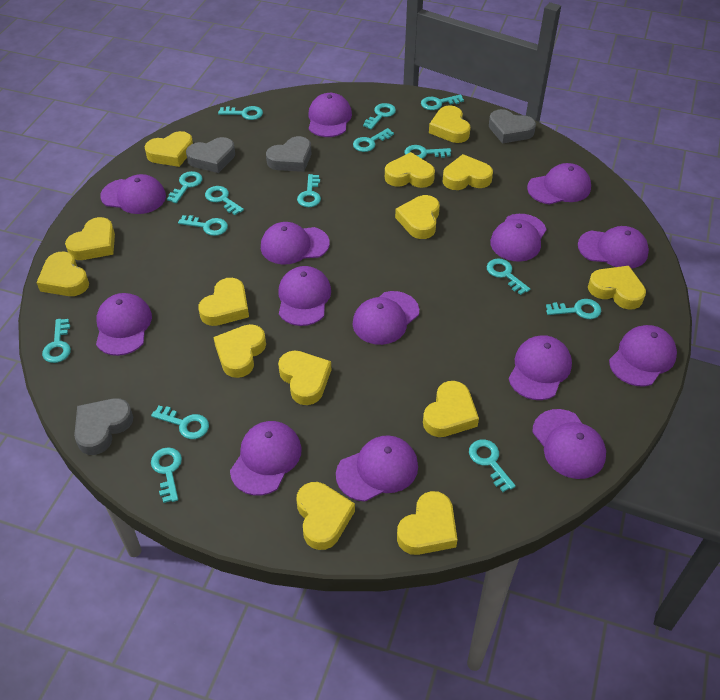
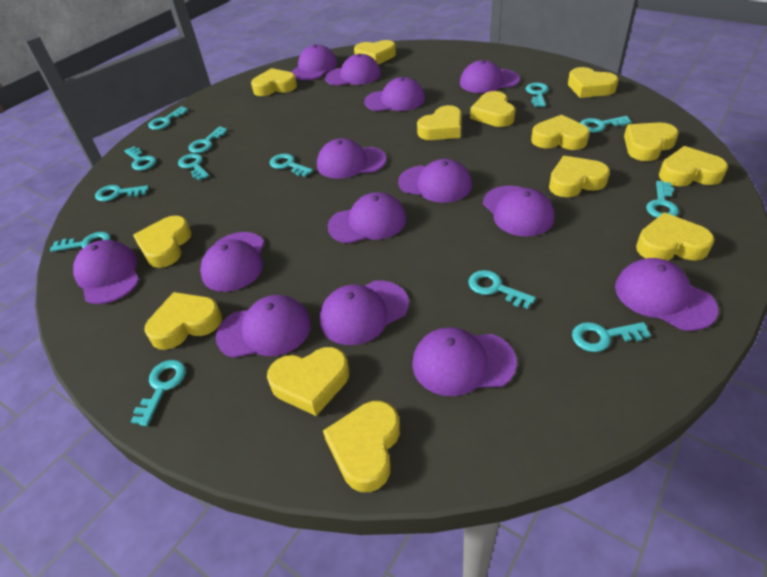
grey heart: [74,398,133,455] [186,137,235,173] [266,136,311,172] [489,109,536,144] = 4 -> none = 0
turquoise key: [42,319,71,363] [151,406,209,439] [151,447,182,503] [167,171,203,203] [178,215,228,236] [205,186,244,215] [218,106,263,120] [297,174,321,207] [353,128,394,152] [363,103,396,129] [404,145,451,159] [421,94,464,110] [469,439,516,492] [487,258,530,295] [546,299,601,319] = 15 -> [50,232,111,252] [95,185,149,201] [124,146,156,170] [131,360,186,426] [148,106,188,130] [178,154,209,181] [188,126,227,153] [270,154,313,177] [468,270,536,309] [525,83,549,107] [572,322,651,352] [580,116,632,132] [646,181,679,218] = 13

